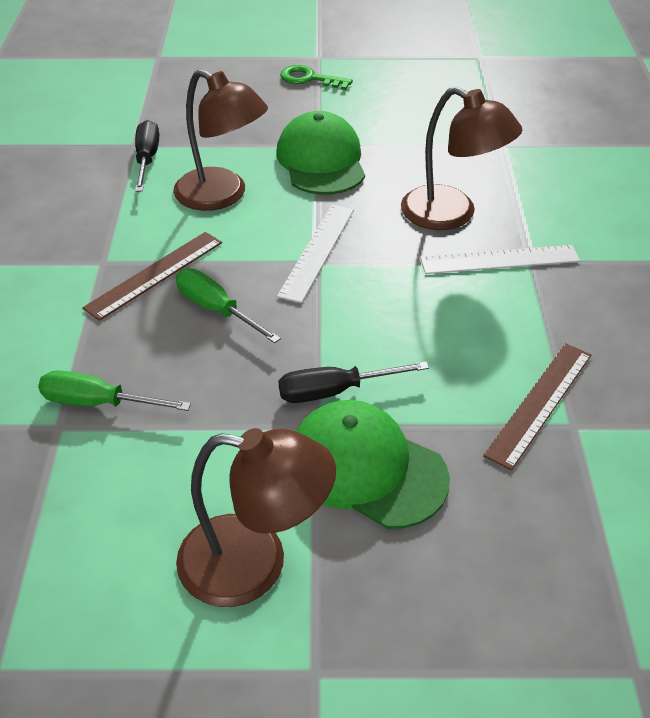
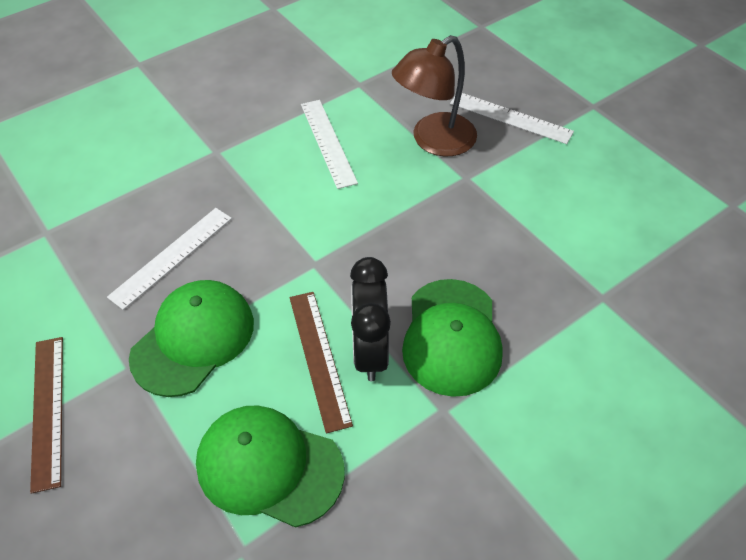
black clock: none = 0 -> [350,257,391,381] = 1
black screwdriver: [135,120,159,192] [278,361,429,403] = 2 -> none = 0
brown lamp: [173,69,268,211] [176,428,336,607] [401,86,523,230] = 3 -> [392,35,477,156] = 1
green cap: [276,111,365,195] [296,400,450,529] = 2 -> [129,280,254,397] [196,405,345,527] [402,279,503,397] = 3
green key: [280,65,353,90] = 1 -> none = 0
green screwdriver: [38,370,191,411] [176,269,281,343] = 2 -> none = 0
white ruler: [277,205,354,303] [420,245,580,274] = 2 -> [107,208,232,310] [301,100,358,189] [450,93,574,144] = 3

